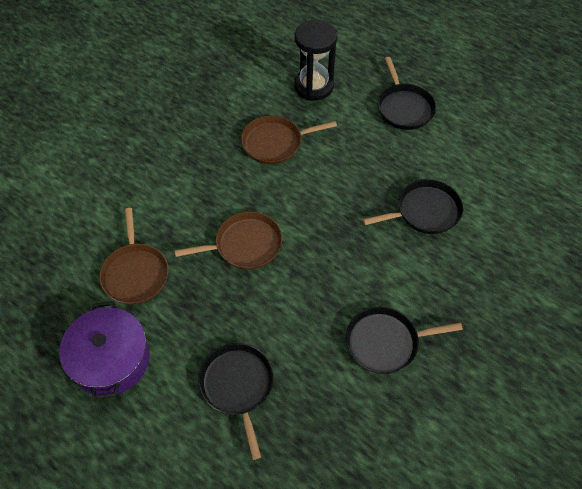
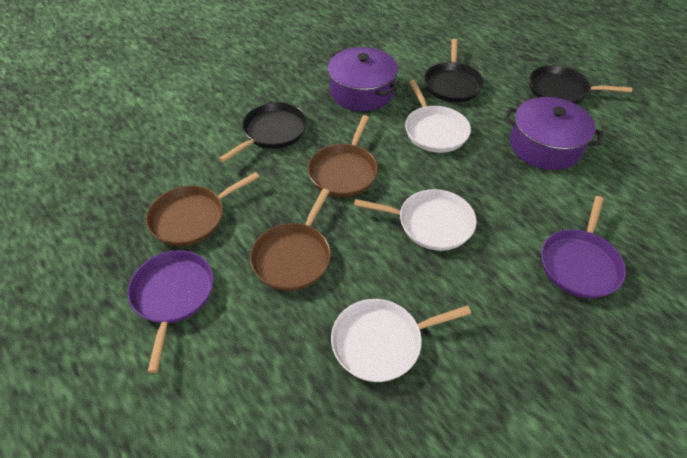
black hourglass: [294,20,338,101] = 1 -> none = 0
black pan: [198,343,273,460] [346,306,463,374] [363,179,463,234] [378,57,436,130] = 4 -> [219,102,307,162] [424,39,484,102] [529,65,632,104] = 3
purple pan: none = 0 -> [128,250,214,373] [541,196,626,298] = 2
purple pot: [59,301,150,400] = 1 -> [328,47,398,111] [505,97,603,170] = 2
white pan: none = 0 -> [331,299,471,382] [354,189,477,251] [405,80,471,153] = 3

